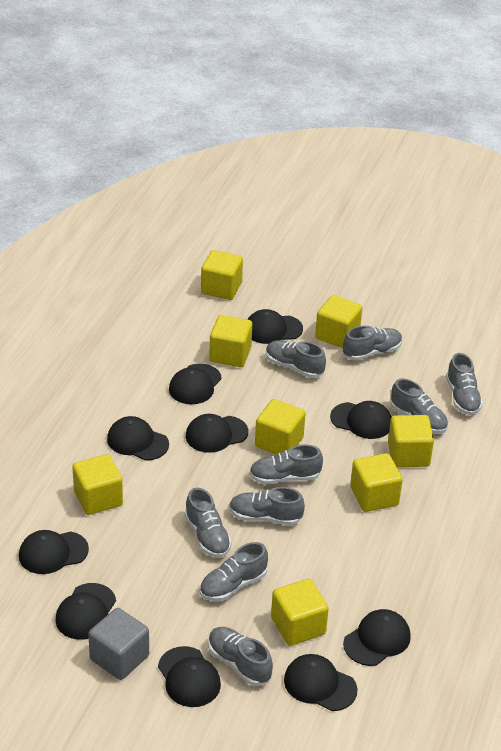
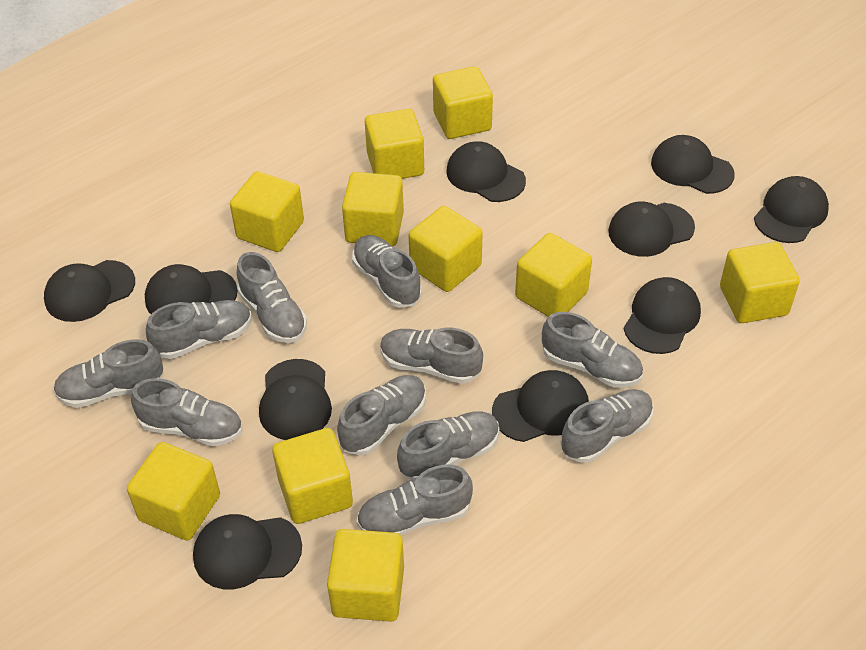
grey cube: [88,608,149,680] = 1 -> none = 0
grey shoe: [185,488,232,557] [200,542,268,601] [208,627,273,686] [229,487,305,525] [249,445,323,484] [266,340,326,378] [343,325,402,361] [391,378,448,434] [446,353,483,415] = 9 -> [53,339,164,408] [131,378,242,446] [146,300,252,359] [237,252,307,343] [337,375,426,456] [352,235,422,308] [357,465,473,536] [380,328,483,384] [397,411,500,479] [542,312,643,388] [561,389,653,463] = 11
yellow cube: [72,454,123,515] [201,250,243,300] [209,315,252,367] [255,399,306,455] [271,579,329,646] [315,295,362,348] [350,453,402,512] [388,415,434,467] = 8 -> [127,442,220,540] [230,171,304,252] [272,428,353,524] [327,529,404,622] [342,172,404,246] [365,109,424,179] [409,206,483,292] [433,66,493,139] [515,233,592,317] [720,242,800,323] = 10

